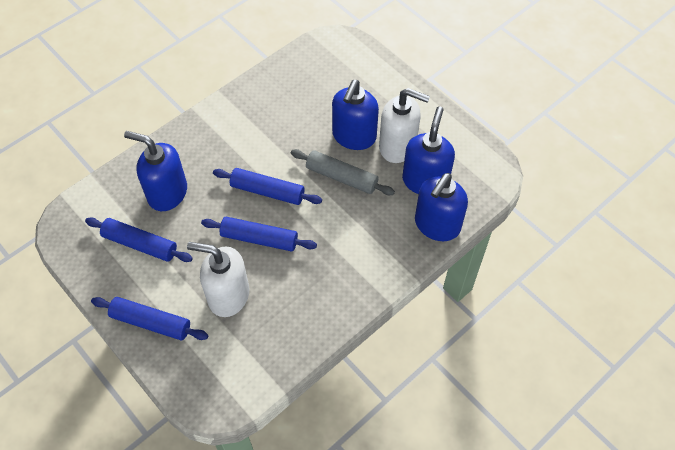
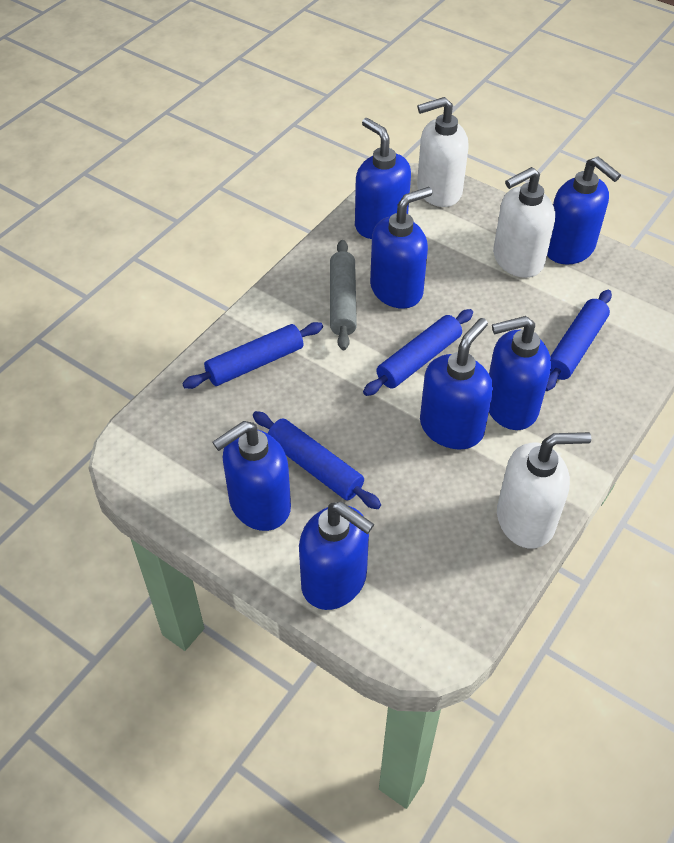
blue soap dispenser: [124,131,187,211] [332,80,379,150] [402,106,455,194] [415,173,468,241] = 4 -> [213,421,291,531] [299,502,374,610] [355,118,411,239] [370,187,432,309] [420,318,493,449] [489,316,551,430] [547,157,621,264] = 7
white soap dispenser: [187,242,249,317] [379,88,430,163] = 2 -> [417,97,469,207] [493,167,555,278] [497,432,591,549] = 3

